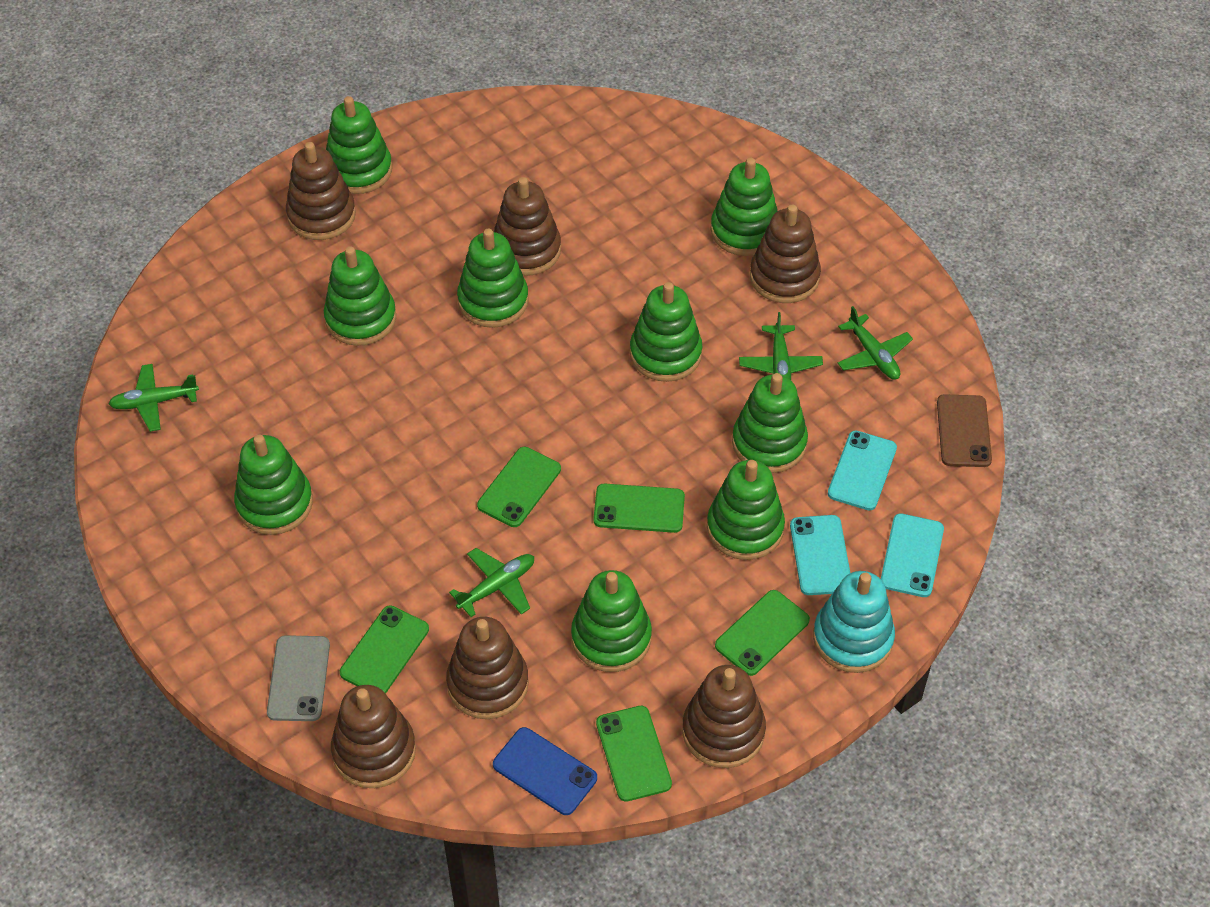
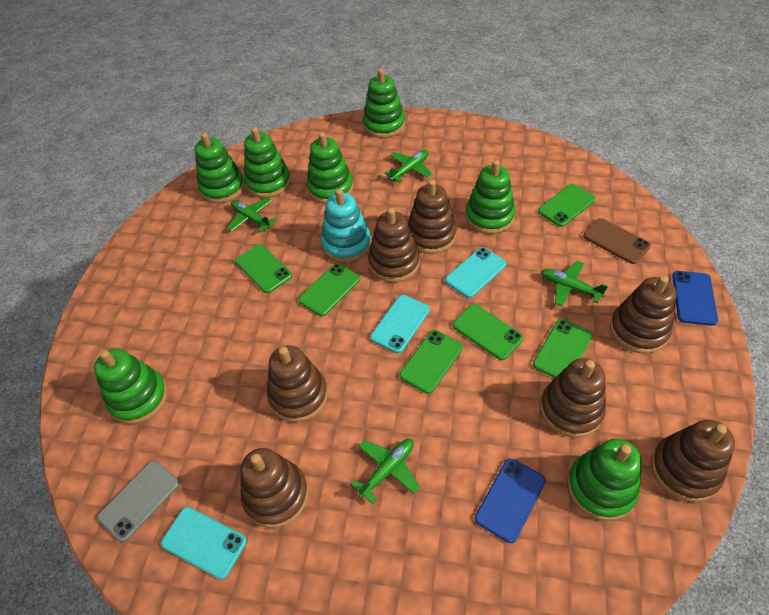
blue phone: [493,727,597,815] = 1 -> [475,458,546,543] [672,271,718,326] = 2
brown stacking toy: [286,142,356,240] [331,685,416,788] [446,617,529,719] [494,177,561,276] [682,665,766,768] [750,205,821,303] = 6 -> [240,448,309,528] [267,345,328,422] [368,208,420,282] [408,179,456,254] [540,358,606,438] [610,276,677,354] [651,420,735,502] = 7
green phone: [340,606,429,694] [477,447,561,527] [593,484,685,533] [596,706,672,802] [715,590,810,676] = 5 -> [235,244,292,293] [298,263,360,316] [400,330,463,394] [453,304,523,360] [533,319,593,378] [538,184,596,227] = 6
green stacking toy: [234,435,313,535] [324,246,396,346] [326,96,392,194] [457,228,529,328] [571,570,652,672] [630,282,702,382] [707,460,785,560] [711,158,778,256] [732,373,808,473] = 9 -> [94,349,168,424] [195,133,245,203] [244,127,291,198] [307,132,353,204] [363,69,405,138] [465,160,515,234] [567,439,642,521] = 7

